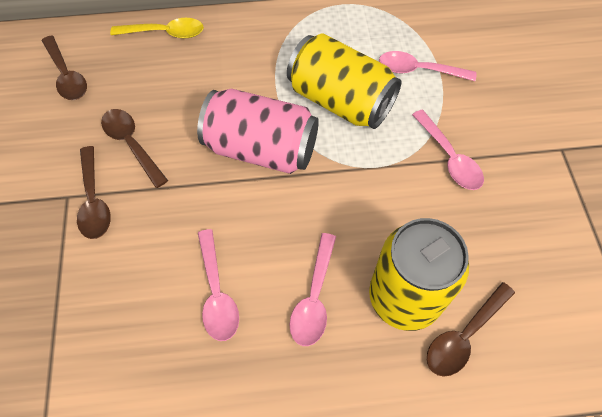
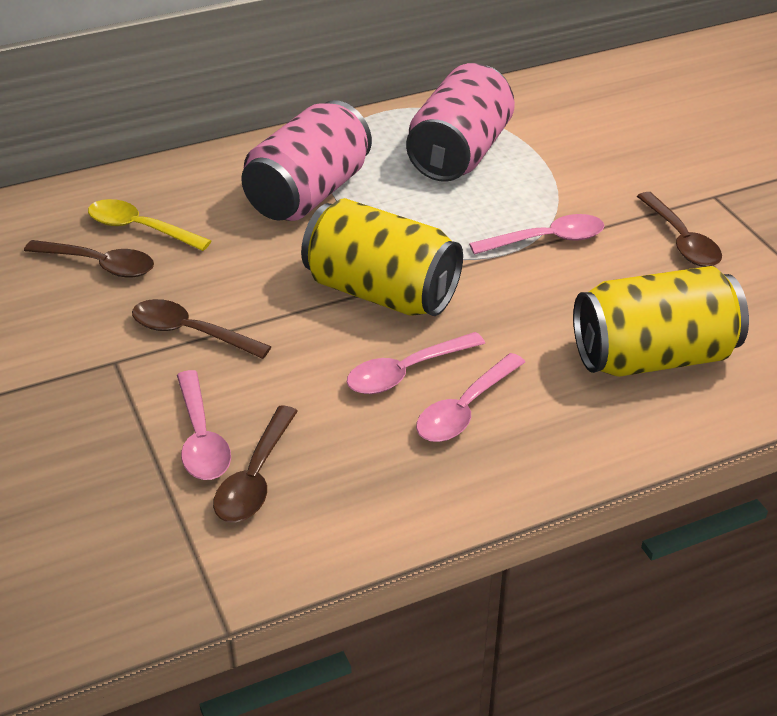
pink can: [197,89,319,174] = 1 -> [241,100,372,221] [406,63,515,182] = 2

